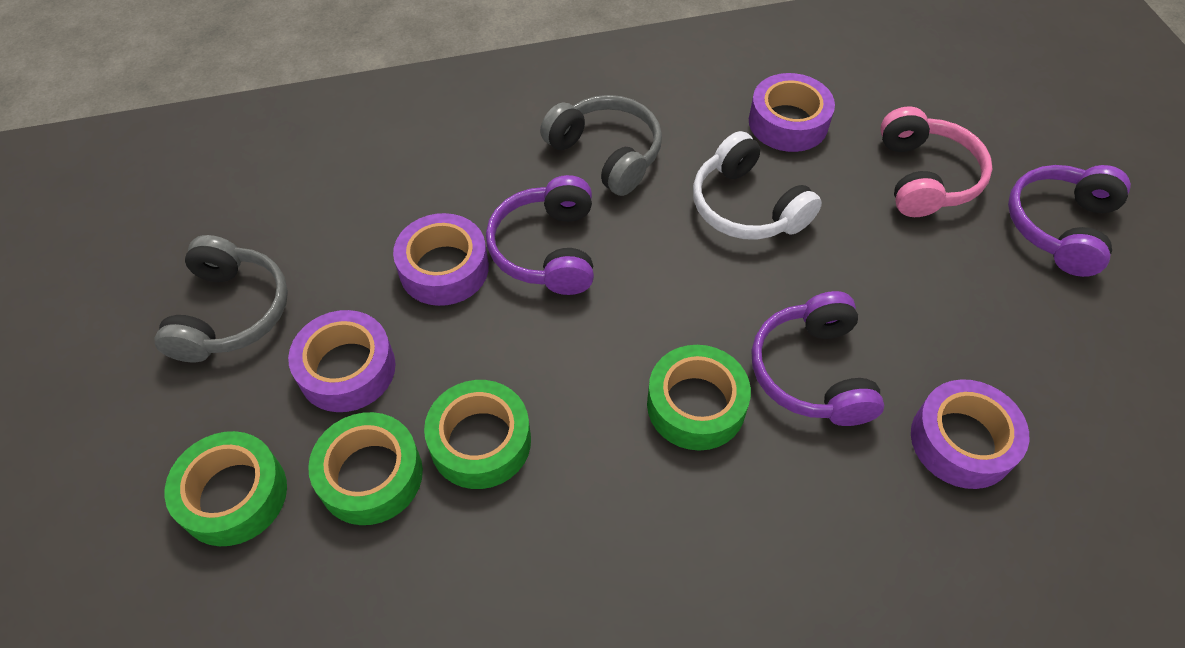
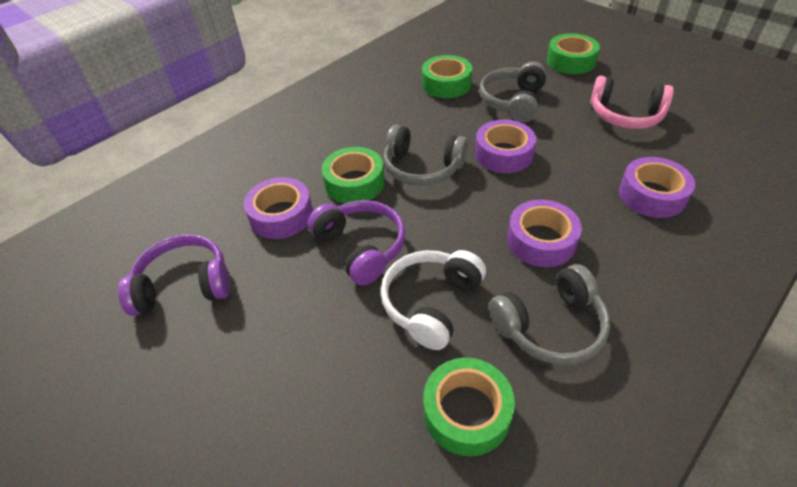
grey headphones: [155,235,288,363] [540,95,662,196] = 2 -> [383,125,468,186] [479,62,547,123] [489,264,610,365] = 3
purple headphones: [486,175,594,295] [752,291,884,426] [1008,165,1131,277] = 3 -> [118,234,230,316] [307,200,405,285] = 2

